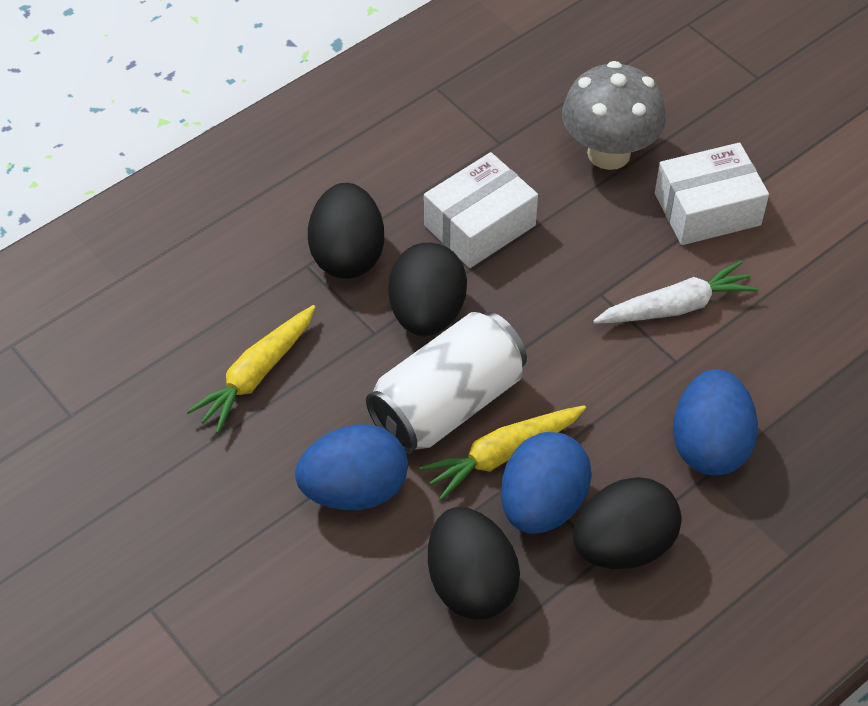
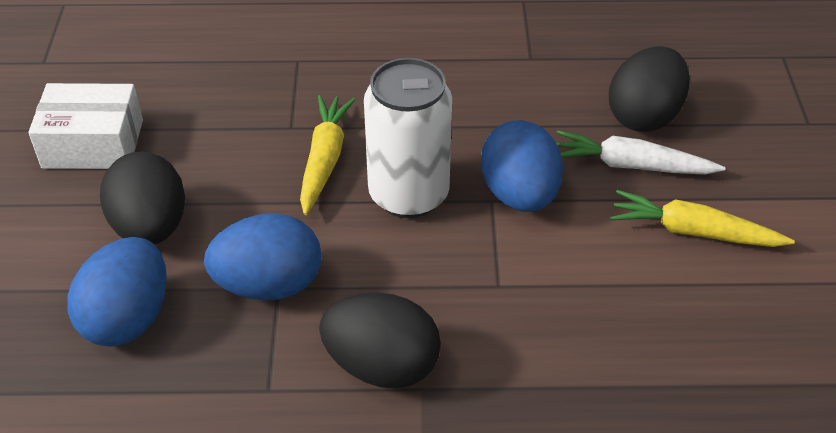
black egg: [308,183,384,279] [388,243,467,336] [428,507,520,619] [573,477,682,569] = 4 -> [100,151,185,245] [319,292,441,389] [609,46,690,132] = 3
grey mushroom: [562,61,666,170] = 1 -> none = 0
white box: [424,152,538,268] [655,143,769,245] = 2 -> [28,83,143,169] = 1

